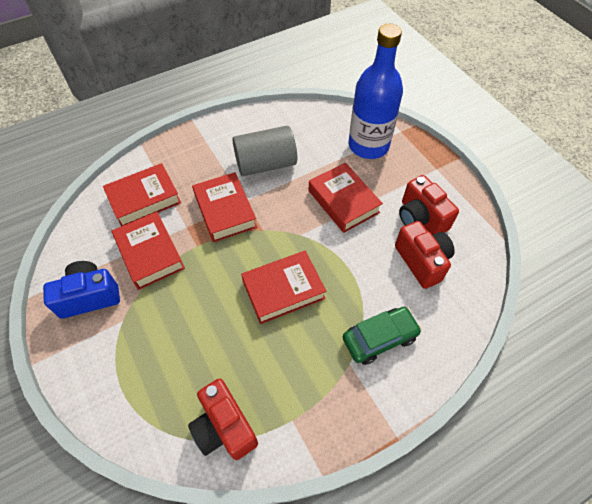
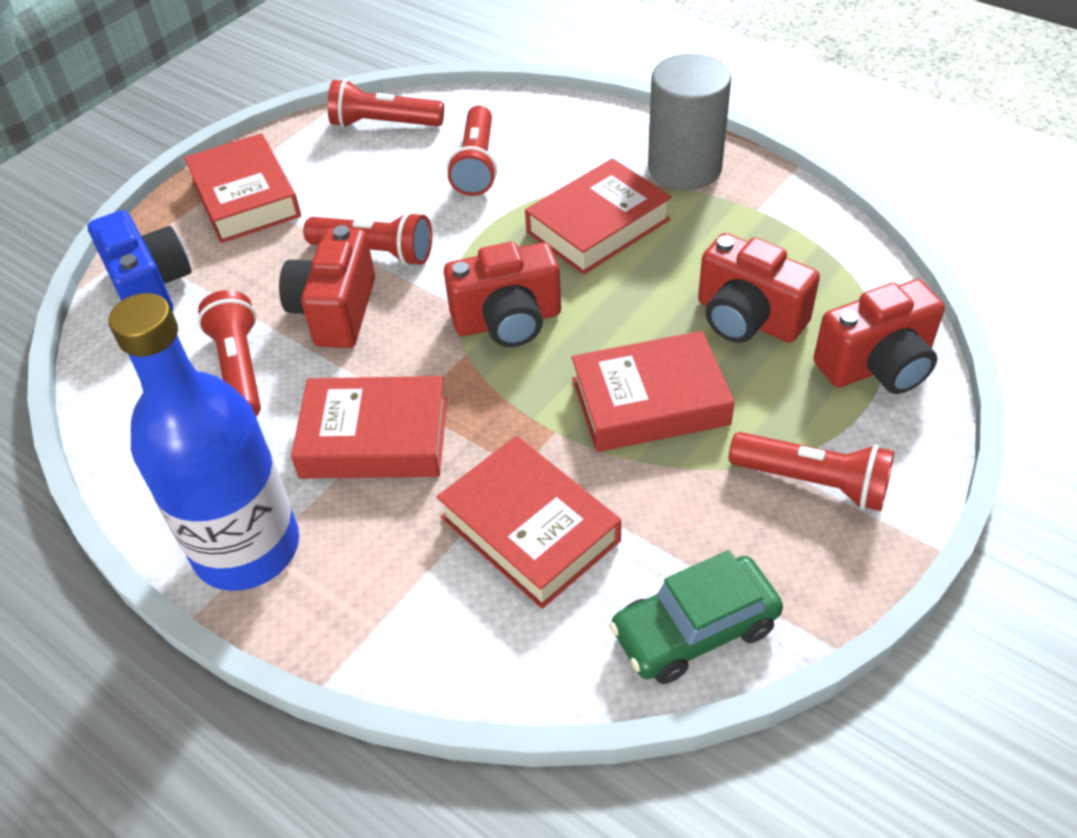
red camera: [188,379,258,460] [395,221,455,289] [399,175,459,235] = 3 -> [279,225,375,348] [444,242,561,347] [698,233,820,343] [814,279,945,394] = 4
red flashlight: none = 0 -> [198,290,261,416] [303,212,432,266] [328,79,444,128] [447,105,497,196] [729,432,894,511] = 5

